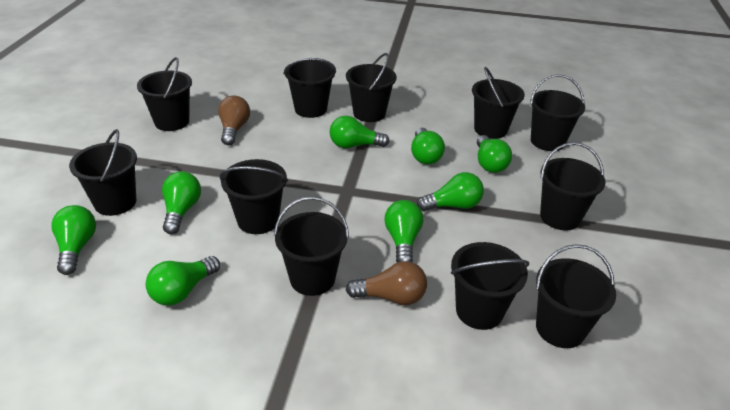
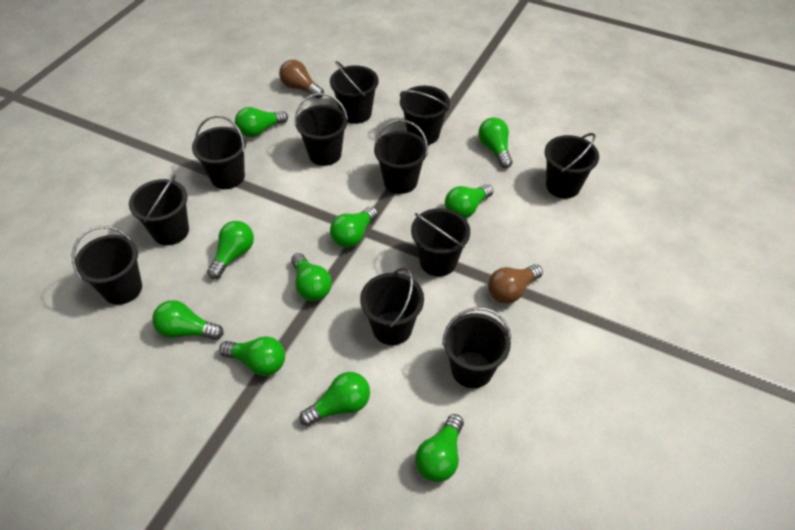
green light bulb: [51,205,96,275] [146,256,220,306] [162,171,201,234] [329,116,390,148] [384,200,423,263] [411,128,445,165] [417,172,484,211] [477,135,512,173] = 8 -> [152,300,224,340] [207,221,254,279] [219,336,285,376] [235,107,288,137] [291,253,332,301] [299,372,370,426] [330,206,378,248] [415,414,464,482] [445,184,493,219] [478,118,513,168] = 10

